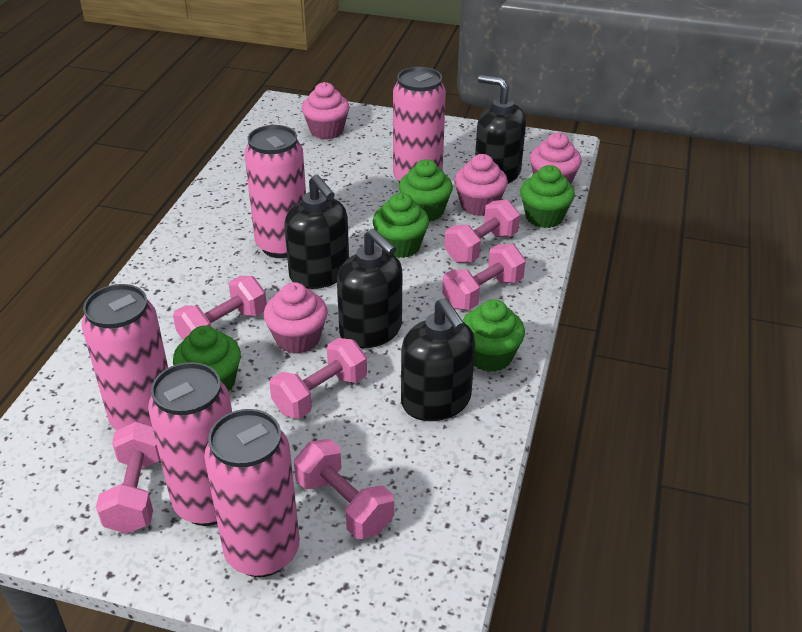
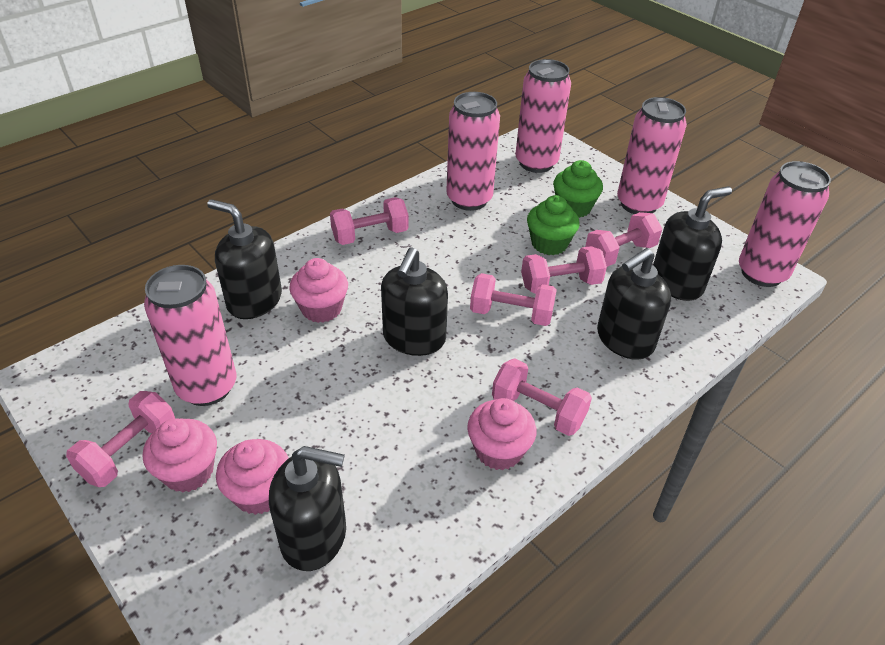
black soap dispenser: [284,175,349,289] [337,229,402,348] [401,298,475,421] [475,75,526,184] = 4 -> [207,199,282,319] [269,446,346,571] [381,247,448,356] [597,248,671,360] [653,186,732,301] = 5
green cupcake: [173,326,241,392] [373,193,429,258] [399,159,453,222] [462,299,525,372] [520,165,575,228] = 5 -> [527,195,580,255] [553,160,603,218] = 2

